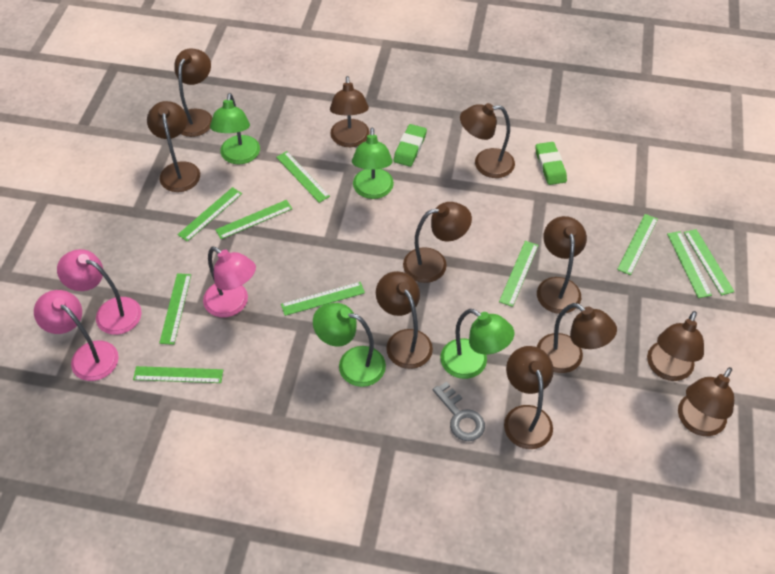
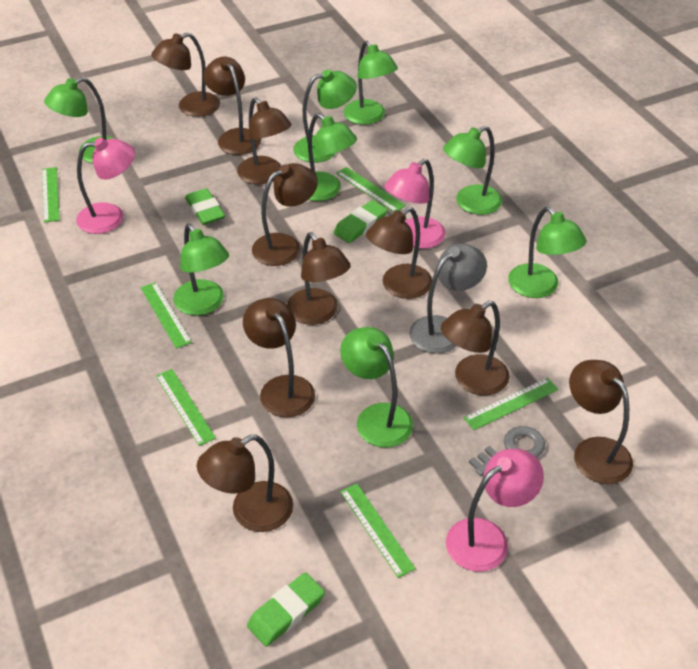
brown lamp: [147,101,200,192] [174,48,212,137] [330,76,370,147] [376,271,433,369] [403,202,472,283] [460,103,515,178] [504,346,554,449] [537,216,587,314] [537,303,617,373] [647,311,704,381] [678,367,734,436] = 11 -> [151,32,220,117] [197,435,293,532] [204,57,261,155] [237,97,291,184] [243,298,315,418] [252,163,318,266] [287,232,351,325] [366,207,432,299] [441,301,509,395] [569,360,633,484] = 10
green eraser: [393,124,427,167] [535,142,567,185] = 2 -> [185,188,225,225] [247,572,325,647] [334,200,388,243] = 3
green lamp: [210,93,260,165] [313,303,386,387] [352,128,394,199] [440,309,514,379] = 4 -> [44,77,115,163] [173,224,229,316] [293,69,357,163] [308,113,357,201] [340,327,413,448] [343,41,398,125] [443,126,502,215] [508,207,587,298] = 8
green ruler: [133,366,223,383] [159,273,191,345] [177,187,242,242] [216,200,292,239] [276,151,330,203] [281,282,365,316] [499,241,538,307] [617,214,658,275] [667,231,712,298] [684,229,735,295] = 10 -> [42,167,60,223] [141,282,192,349] [156,369,216,446] [336,167,406,212] [340,484,416,578] [464,378,559,430] = 6
grey lamp: none = 0 -> [409,243,487,354] = 1

